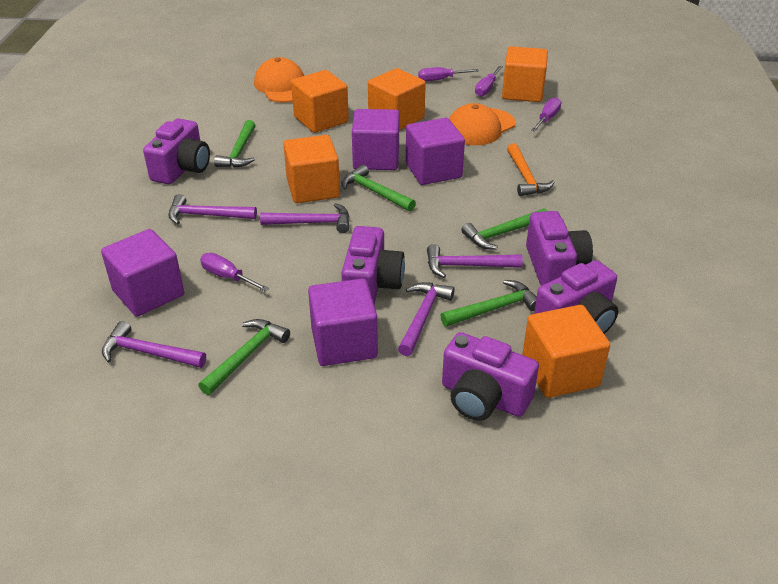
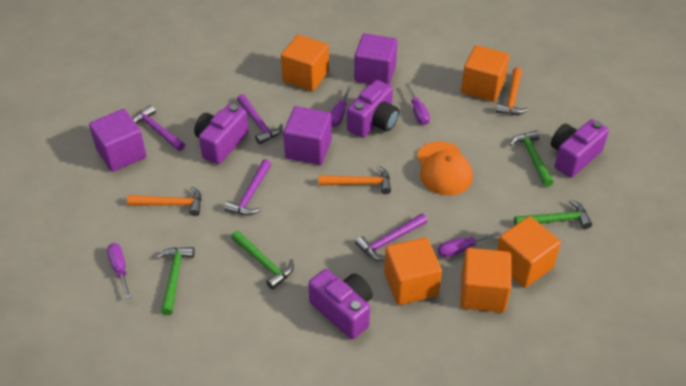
green hammer: [199,319,290,395] [214,120,255,168] [341,165,416,212] [440,280,537,327] [461,208,547,250] = 5 -> [157,247,195,315] [231,230,294,289] [509,130,554,187] [514,200,592,229] = 4
orange cap: [254,57,304,103] [449,103,516,145] = 2 -> [417,141,473,196] = 1
orange hammer: [507,143,555,196] = 1 -> [127,186,201,216] [319,166,391,194] [496,67,529,115] = 3
purple camera: [143,118,210,184] [341,226,405,304] [442,332,539,421] [526,211,593,286] [534,260,618,334] = 5 -> [194,104,249,164] [308,269,373,339] [347,80,399,138] [551,119,609,178] = 4
purple cube: [101,229,184,317] [308,279,378,366] [352,109,399,170] [406,118,465,185] = 4 -> [89,109,147,172] [283,106,332,165] [354,33,397,85] = 3
purple hammer: [102,321,206,368] [168,194,257,224] [260,203,349,233] [398,282,455,356] [427,244,523,278] = 5 -> [133,105,185,151] [224,159,272,216] [237,94,283,144] [355,213,427,261] = 4

